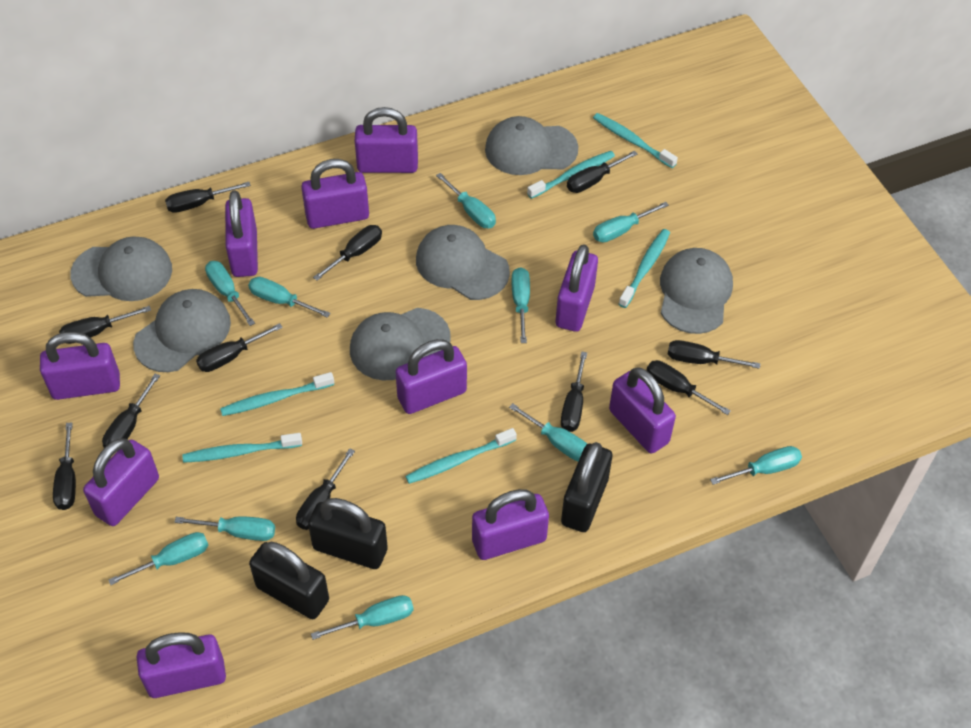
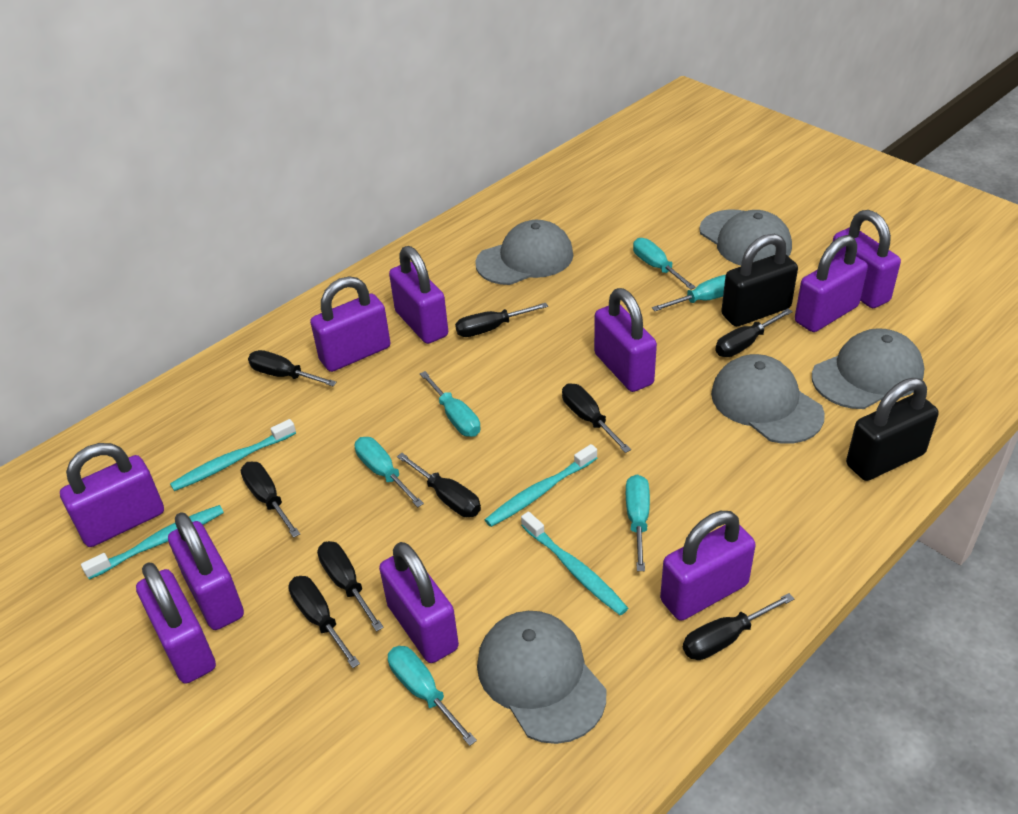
black padlock: [249,542,329,619] [308,498,388,569] [561,442,612,532] = 3 -> [721,234,798,327] [846,378,939,481] = 2
black screwdriver: [53,422,76,510] [59,306,151,344] [102,374,160,448] [165,182,251,213] [196,323,283,372] [296,448,355,530] [313,225,382,281] [561,351,587,432] [567,151,638,193] [647,360,731,415] [668,340,761,369] = 11 -> [241,462,300,538] [248,350,337,386] [288,576,360,668] [317,541,384,632] [397,453,481,517] [455,303,548,337] [562,384,631,453] [683,593,794,660] [715,308,793,357] = 9
grey cap: [70,236,172,301] [133,289,231,372] [350,308,451,381] [416,225,510,300] [485,116,578,175] [660,248,733,334] = 6 -> [475,220,573,285] [477,611,606,744] [699,210,792,266] [711,354,825,444] [812,328,924,409] = 5
turquoise screwdriver: [108,532,208,585] [174,516,275,541] [205,261,255,326] [248,277,331,318] [311,595,414,640] [436,173,496,228] [509,403,587,462] [511,267,530,343] [593,202,669,242] [710,446,802,485] = 10 -> [355,437,424,507] [388,646,477,746] [420,371,481,437] [626,474,650,571] [633,238,696,290] [652,275,726,311] = 6
turquoise toothbrush: [182,433,302,463] [220,372,334,416] [405,428,517,484] [527,151,615,199] [593,113,678,168] [619,229,670,308] = 6 -> [81,505,224,580] [170,419,296,491] [485,444,597,527] [521,511,628,615] = 4

